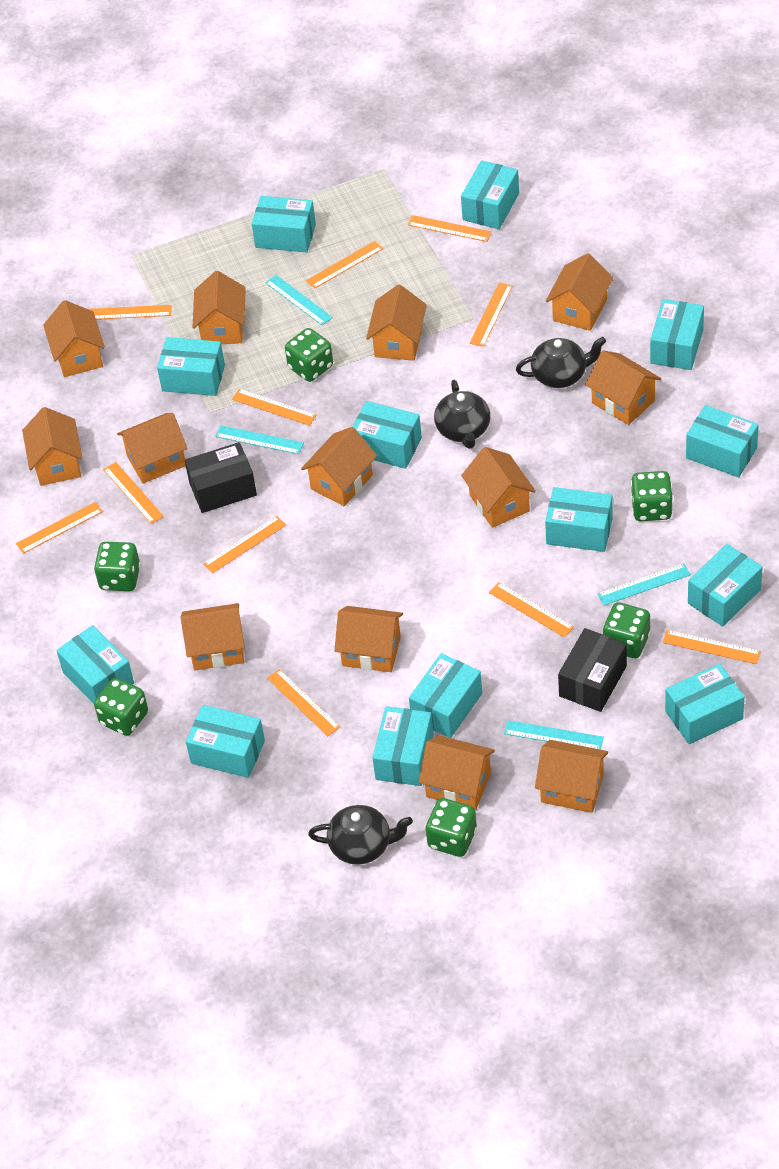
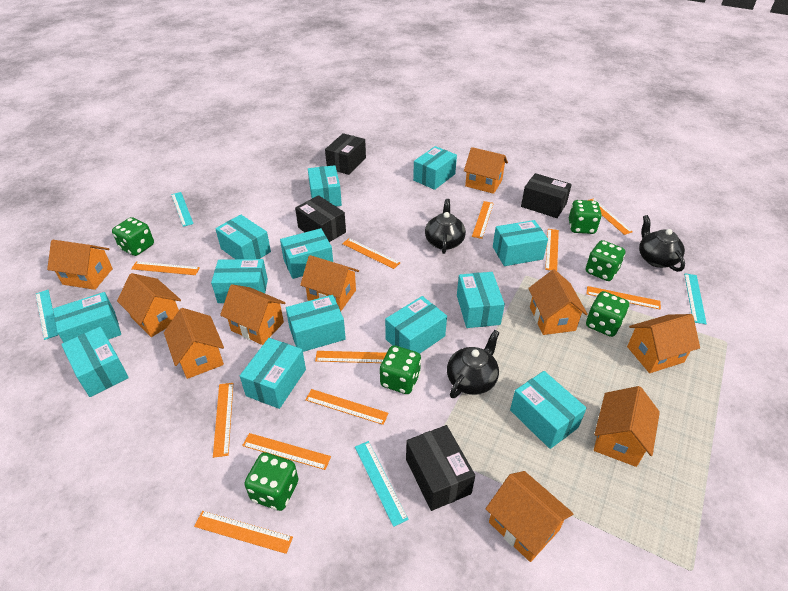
black box: [185,442,257,513] [558,628,627,712] = 2 -> [295,195,346,242] [325,133,366,175] [406,425,475,511] [521,173,572,218] = 4
orange house: [22,407,82,486] [43,300,105,377] [117,413,188,484] [181,603,245,670] [193,271,246,344] [301,427,377,506] [335,606,403,672] [366,284,427,361] [419,735,495,810] [461,447,536,528] [535,740,608,813] [546,253,613,331] [585,350,661,425] = 13 -> [47,240,113,290] [117,273,181,337] [164,308,224,379] [220,284,285,345] [300,255,359,311] [464,147,508,194] [486,471,574,562] [528,269,588,335] [594,386,660,467] [627,314,700,373] = 10

